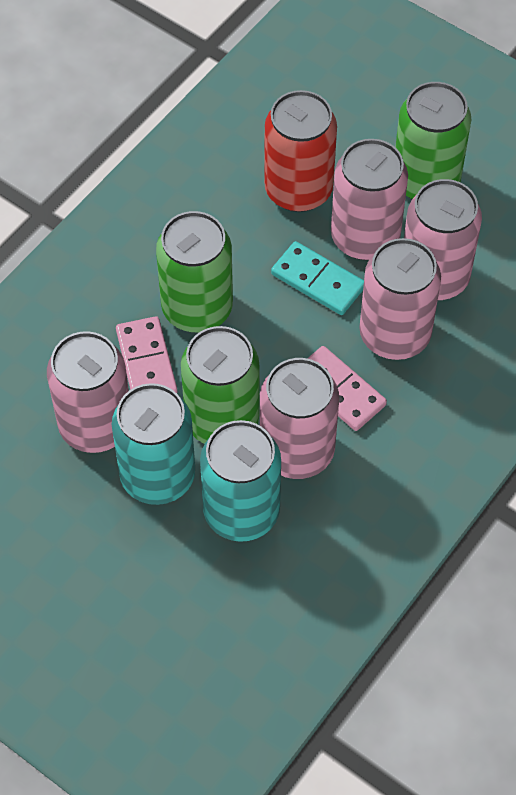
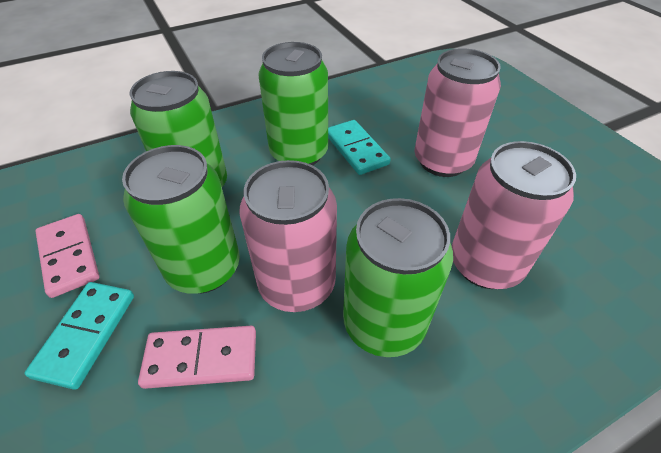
green can: [156,211,233,332] [181,326,259,444] [395,82,471,199] = 3 -> [122,145,240,294] [129,71,227,187] [258,42,328,165] [343,198,453,357] = 4
pink can: [47,331,129,453] [260,358,339,479] [331,139,408,260] [359,238,441,360] [404,179,482,300] = 5 -> [240,160,337,312] [414,48,501,177] [452,141,576,289] = 3
red can: [264,90,337,212] = 1 -> none = 0
turquoise can: [112,383,195,505] [200,420,281,542] = 2 -> none = 0
turquoise domino: [271,241,364,315] = 1 -> [25,282,134,390] [328,120,391,175] = 2

